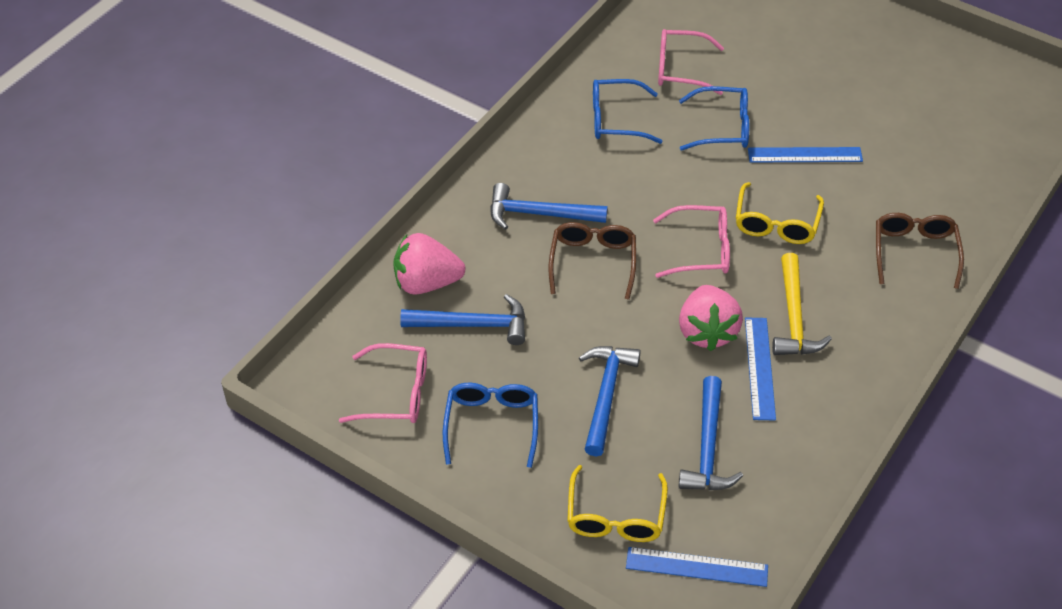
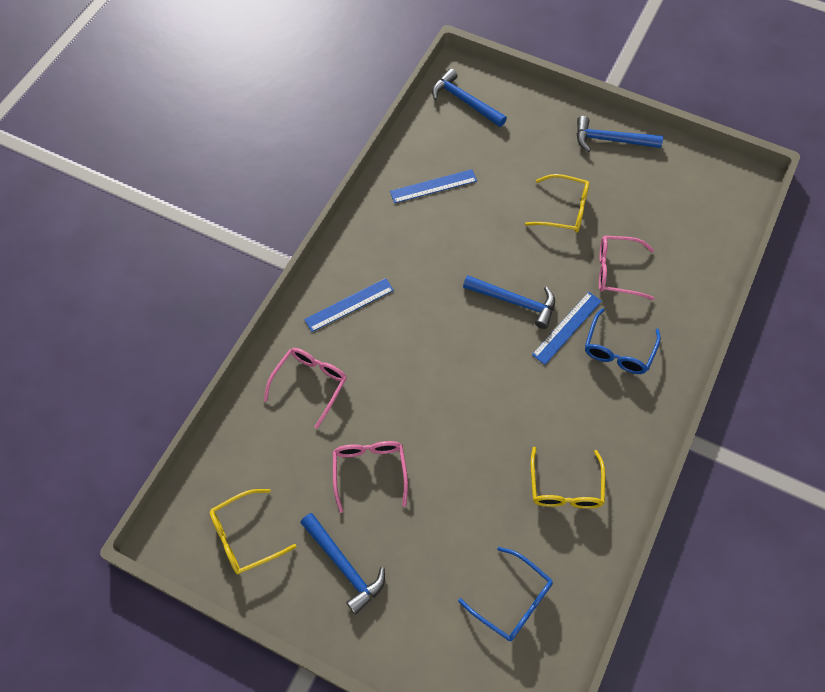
blue glasses: [443,383,538,468] [593,79,662,144] [679,86,749,151] = 3 -> [458,547,553,641] [585,308,661,374] = 2
brown glasses: [549,222,636,300] [876,213,964,289] = 2 -> none = 0
pink strawberry: [393,233,465,295] [679,285,743,351] = 2 -> none = 0
yellow glasses: [567,465,668,542] [736,182,824,244] = 2 -> [210,489,296,574] [525,174,589,233] [531,447,605,509] = 3
yellow hammer: [772,253,832,355] = 1 -> none = 0

